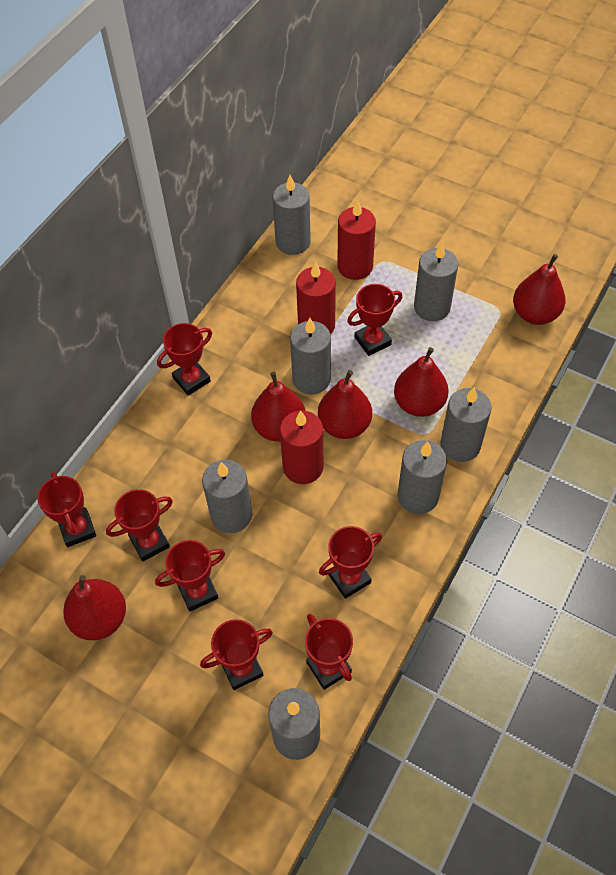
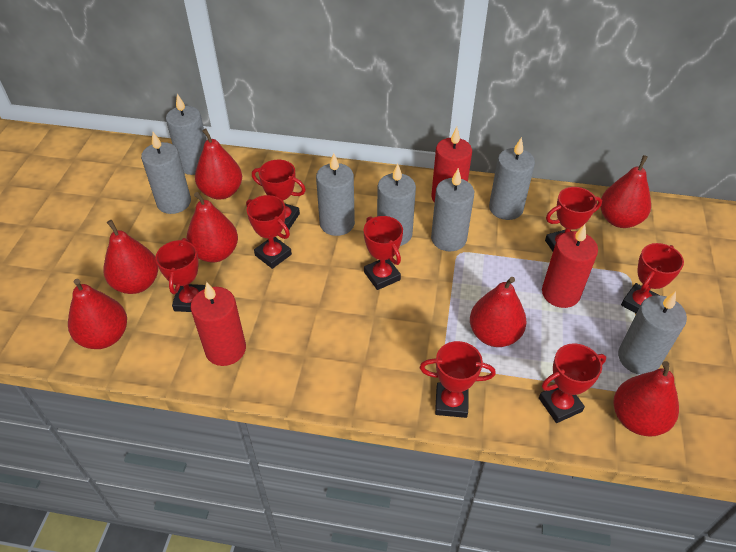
red pear: [63,575,126,640] [251,372,305,441] [318,370,372,439] [394,347,449,417] [513,254,565,325] = 5 -> [68,279,127,349] [103,220,158,294] [187,192,238,262] [195,129,242,200] [470,277,527,347] [600,155,651,228] [614,361,679,437] = 7

